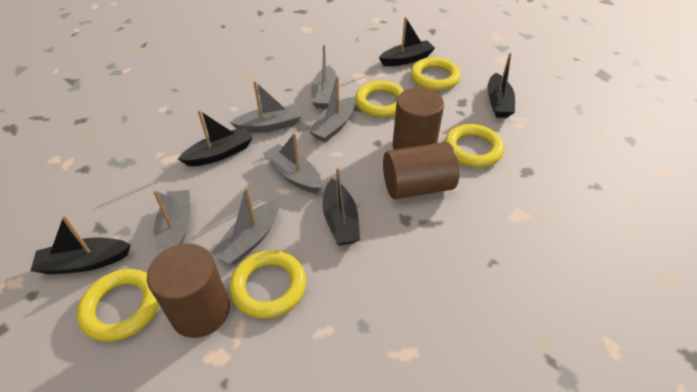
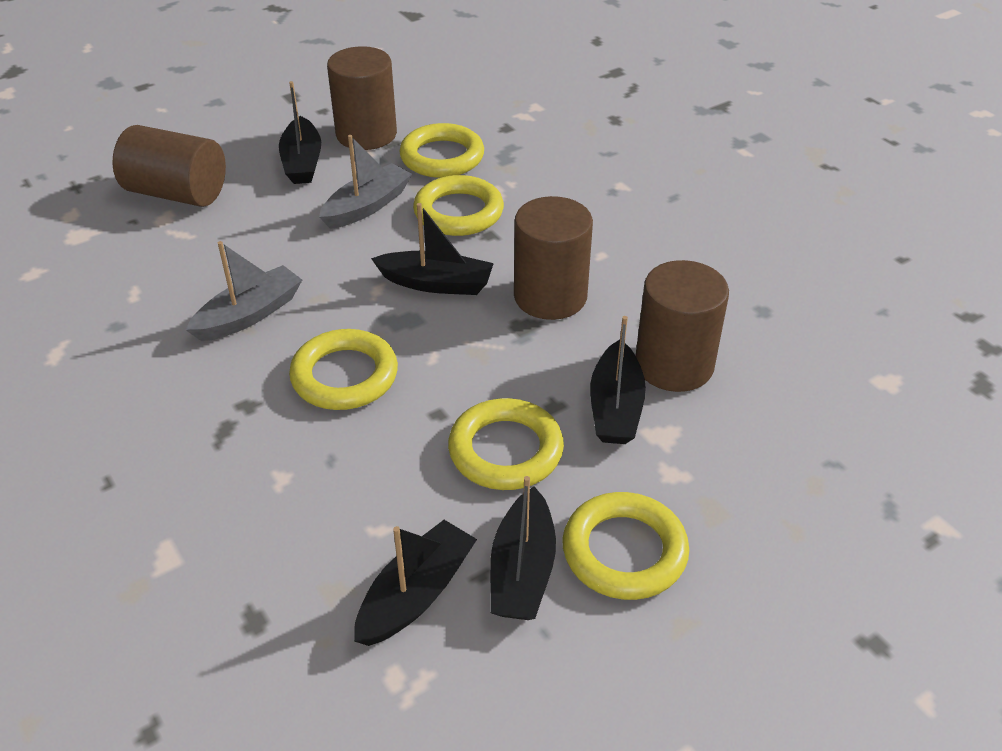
brown cylinder: [147,243,230,338] [383,142,459,199] [393,87,444,150] = 3 -> [113,125,226,207] [327,46,397,150] [514,196,593,320] [635,260,729,392] = 4
grey boat: [153,190,190,254] [211,187,279,265] [230,81,302,133] [263,133,322,193] [308,76,355,142] [311,45,337,109] = 6 -> [186,241,302,341] [319,135,412,229] = 2

